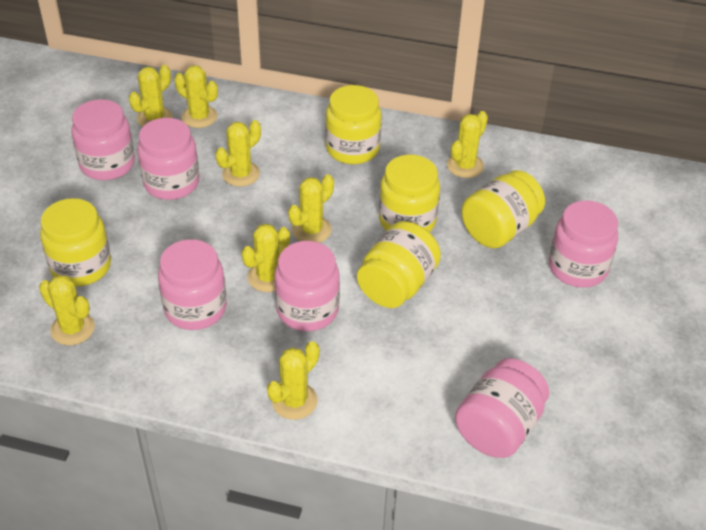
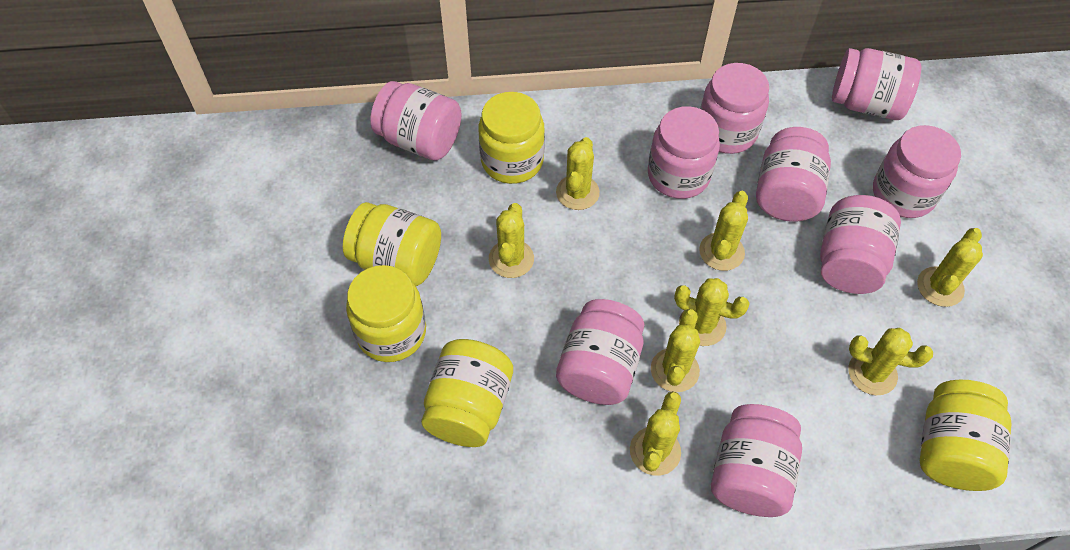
pink jar: [72,99,135,180] [137,118,199,200] [158,239,227,330] [274,241,340,331] [455,358,549,458] [549,200,618,287] = 6 -> [370,81,462,161] [556,299,644,405] [648,106,720,199] [700,63,769,154] [711,404,802,517] [756,127,831,222] [820,195,901,294] [832,48,921,120] [873,125,961,218] = 9

